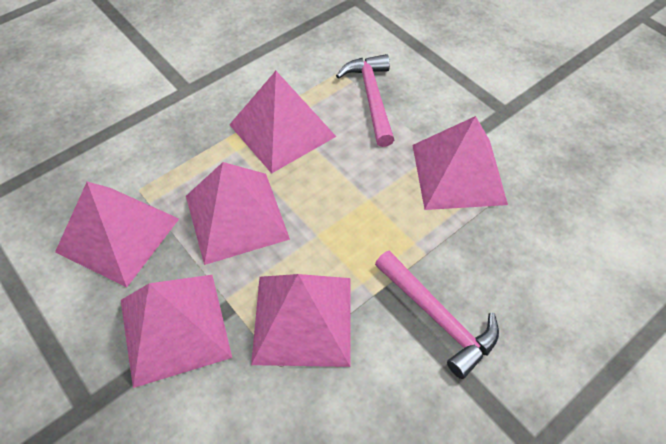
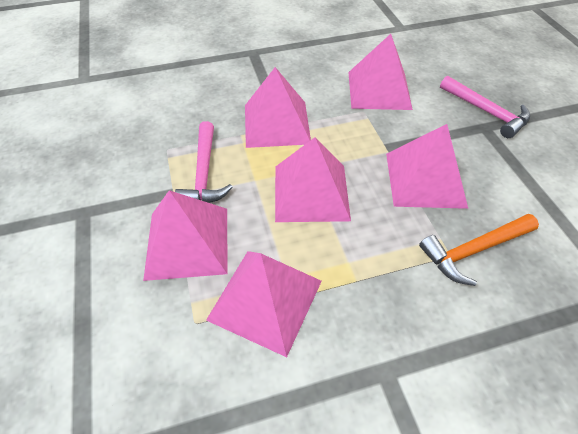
orange hammer: none = 0 -> [419,214,539,286] = 1

